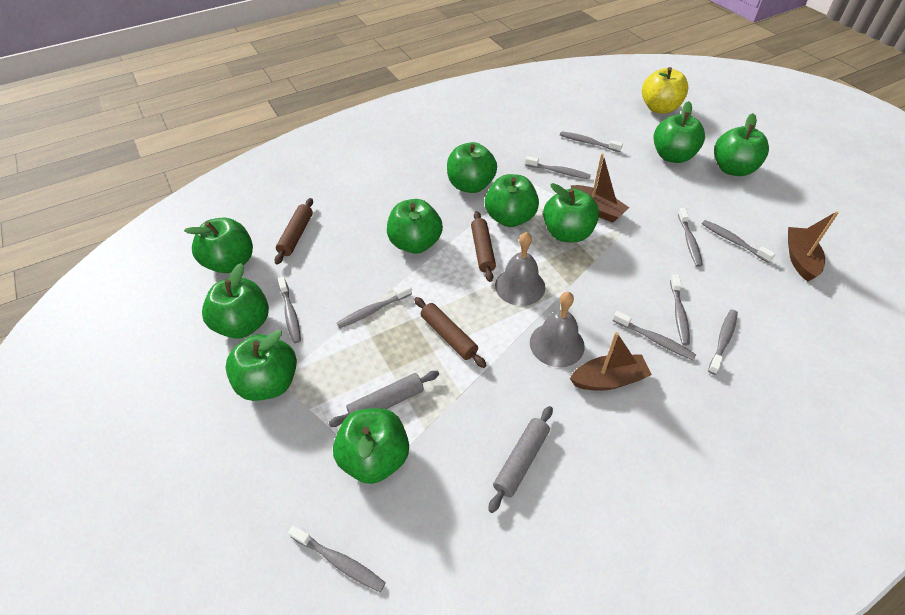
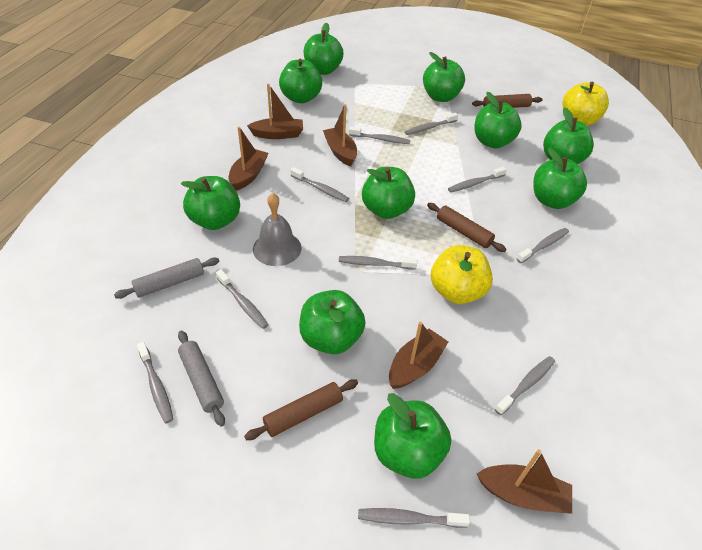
brown boat: [570,154,629,223] [570,332,652,391] [788,211,839,282] = 3 -> [229,127,268,191] [247,83,303,139] [323,104,357,167] [389,322,448,389] [477,449,572,514] = 5
grey bell: [495,232,545,306] [530,292,585,367] = 2 -> [253,193,302,266] = 1
yellow apple: [642,67,689,114] = 1 -> [431,245,493,304] [562,82,609,126] = 2

